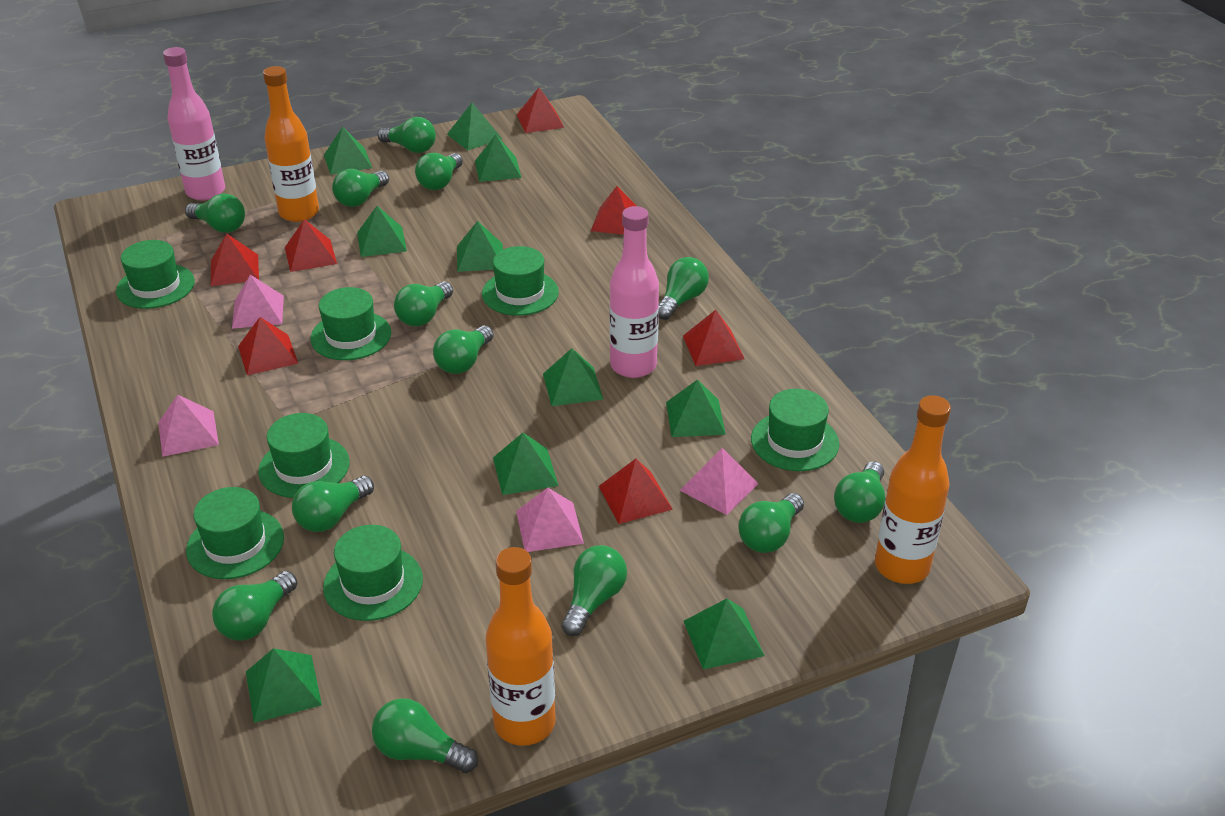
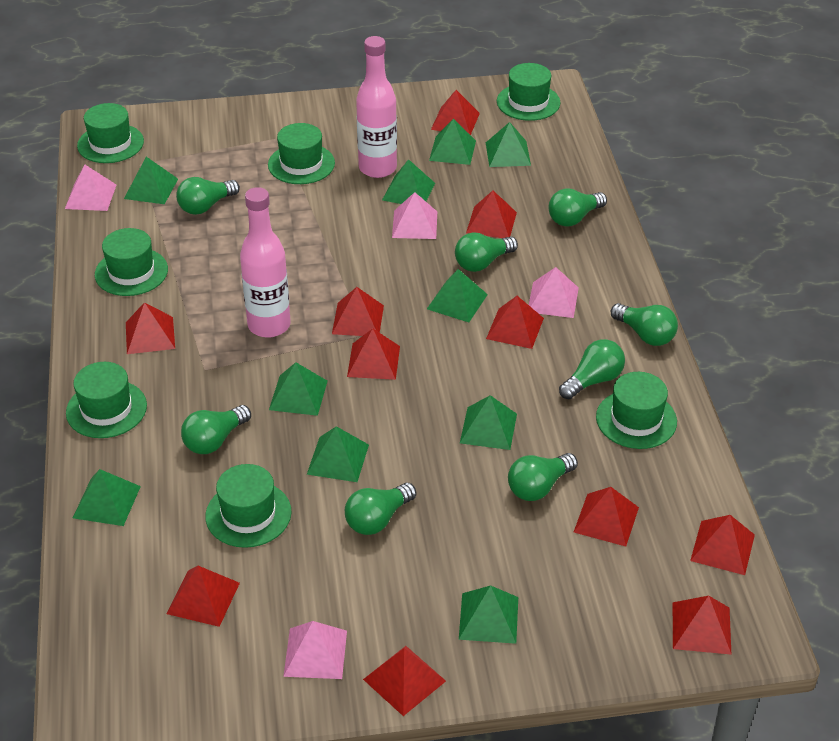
green light bulb: [185,194,245,233] [212,571,297,641] [292,476,374,532] [332,169,389,207] [372,698,478,773] [377,117,436,153] [394,281,453,326] [415,153,463,190] [433,325,494,374] [561,545,627,636] [659,257,709,320] [738,493,804,553] [834,461,885,523] = 13 -> [176,177,240,215] [181,405,251,454] [345,483,416,535] [455,233,518,272] [508,453,578,501] [549,188,607,226] [559,339,625,399] [611,303,678,346] = 8
orange bottle: [263,66,319,222] [486,547,556,746] [875,395,951,584] = 3 -> none = 0
red pyramid: [211,233,259,286] [238,317,298,375] [285,219,337,272] [517,88,564,133] [591,186,636,235] [599,459,673,524] [683,310,745,366] = 7 -> [126,302,175,354] [167,566,240,627] [332,287,384,336] [347,329,400,380] [363,646,446,716] [431,90,480,135] [466,191,517,238] [486,296,544,349] [574,487,639,546] [673,596,732,655] [690,515,755,575] = 11

